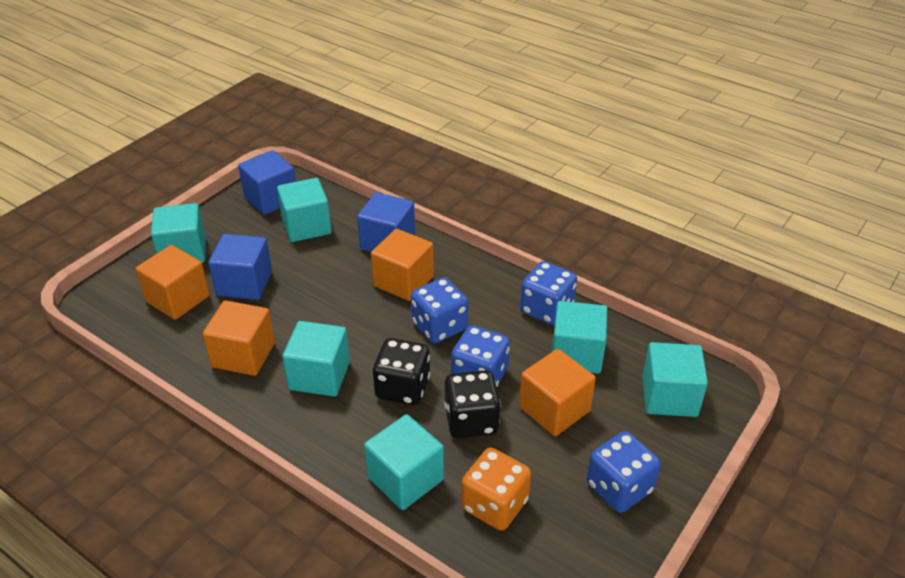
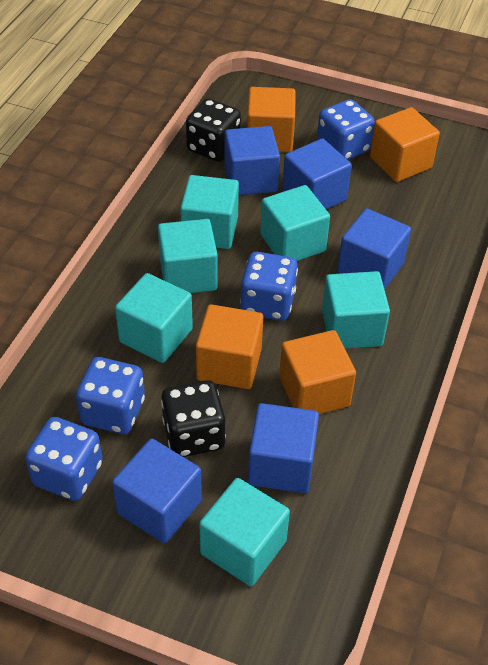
blue cube: [208,234,272,300] [238,150,296,215] [357,192,415,252] = 3 -> [112,439,202,544] [224,126,280,195] [248,403,319,493] [282,138,352,209] [337,208,411,290] = 5
orange dice: [461,448,531,531] = 1 -> none = 0

